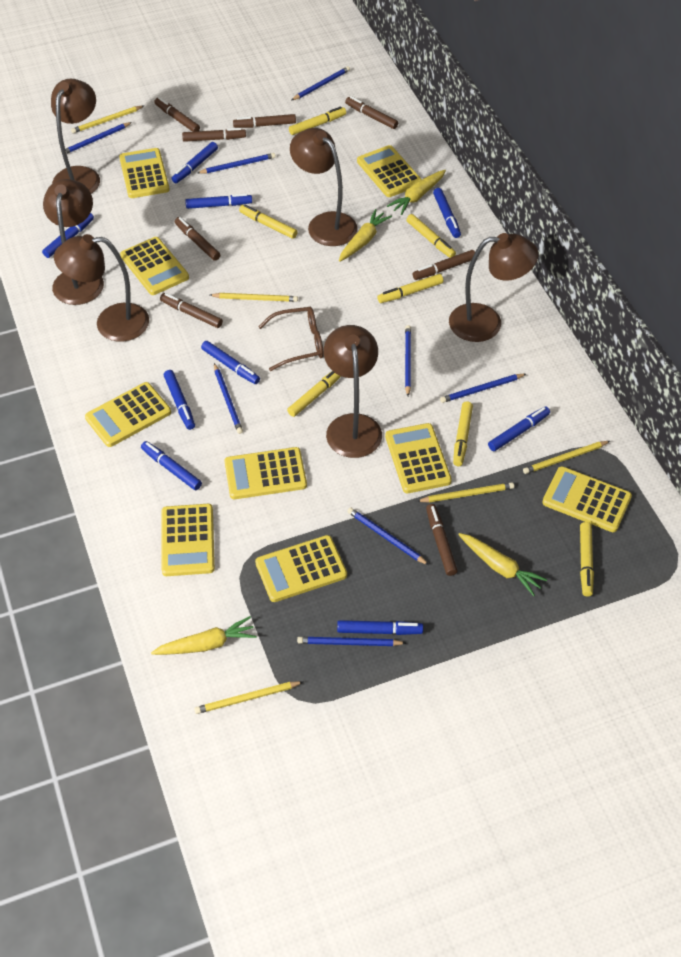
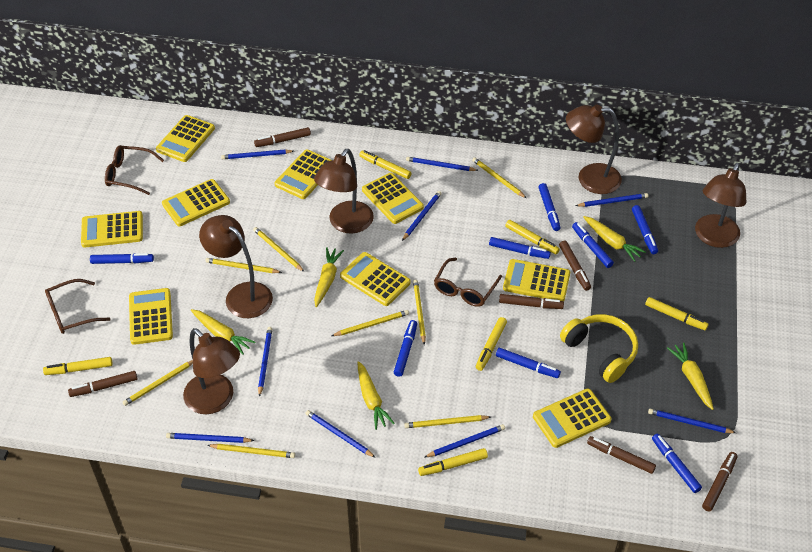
blue marker: [42,213,94,258] [141,441,202,490] [164,370,195,430] [172,142,218,183] [185,193,252,209] [201,341,260,384] [337,620,423,635] [433,188,461,238] [488,406,550,451] = 9 -> [90,253,154,264] [394,320,417,377] [489,237,551,259] [496,348,561,378] [539,183,560,231] [572,222,614,268] [632,205,658,254] [652,434,702,493] = 8
blue pencil: [61,122,132,154] [198,153,276,174] [214,363,243,434] [292,66,350,100] [297,637,406,646] [347,507,429,565] [405,325,411,396] [440,374,526,403] = 8 -> [166,433,255,443] [221,150,294,159] [258,327,272,397] [305,410,376,458] [402,191,442,241] [406,157,478,171] [425,424,505,457] [576,193,648,207] [648,409,736,433] = 9
brown glasses: [258,307,324,371] = 1 -> [45,279,110,334] [105,145,164,195] [434,258,502,307] = 3
brown lamp: [43,179,104,305] [51,79,100,194] [54,234,149,342] [290,128,358,246] [324,325,382,458] [449,233,538,342] = 6 -> [183,328,240,414] [199,215,273,318] [314,149,374,234] [566,104,622,194] [695,163,746,248] = 5
brown marker: [154,97,200,132] [160,293,223,328] [175,217,220,261] [182,128,246,142] [233,114,296,128] [345,96,398,129] [413,250,475,280] [426,504,458,576] = 8 -> [68,371,138,397] [254,127,311,147] [499,294,564,309] [559,241,591,291] [587,436,656,474] [702,452,737,511] = 6
yellow carrot: [151,616,256,655] [339,209,392,262] [387,170,446,215] [458,533,547,596] = 4 -> [191,309,256,355] [314,247,344,307] [357,361,395,430] [583,216,646,262] [667,343,714,410] = 5
yellow headphones: none = 0 -> [560,314,638,383] = 1
yellow marker: [239,204,298,239] [287,371,341,417] [289,106,346,135] [377,274,443,303] [406,214,456,258] [453,401,473,466] [580,522,594,596] = 7 -> [43,357,113,375] [359,150,411,179] [418,448,488,476] [476,317,507,371] [505,220,560,255] [645,297,708,330] = 6
yellow pencil: [71,106,144,133] [194,681,303,714] [210,293,298,302] [416,482,514,503] [523,441,610,474] = 5 -> [123,360,193,406] [206,258,282,273] [207,444,295,458] [253,227,304,272] [332,310,409,336] [404,415,491,428] [413,280,426,345] [472,157,526,198] = 8

